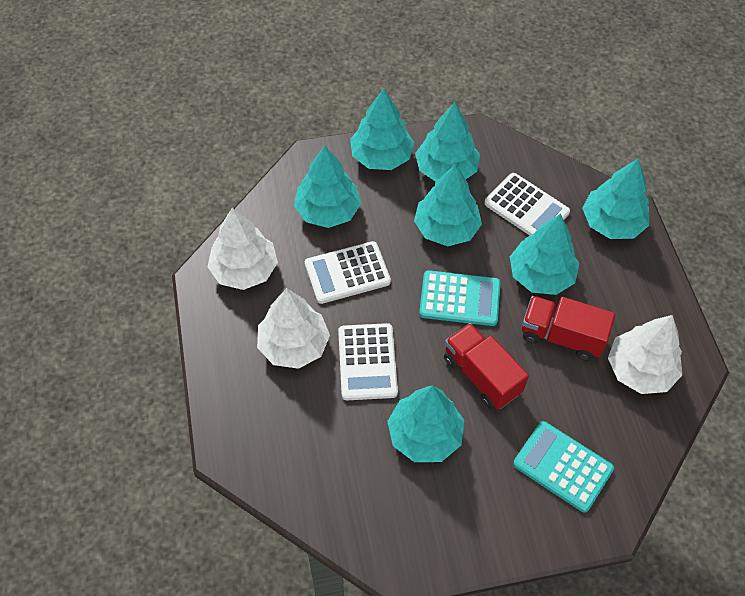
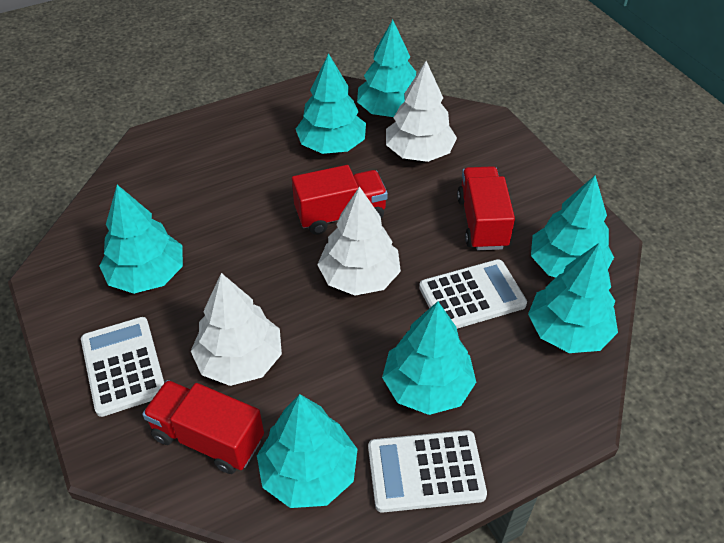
red truck: [444,323,529,410] [522,296,615,361] = 2 -> [142,380,264,474] [292,165,388,235] [457,166,515,250] = 3
turquoise calculator: [419,270,501,326] [513,421,614,513] = 2 -> none = 0

